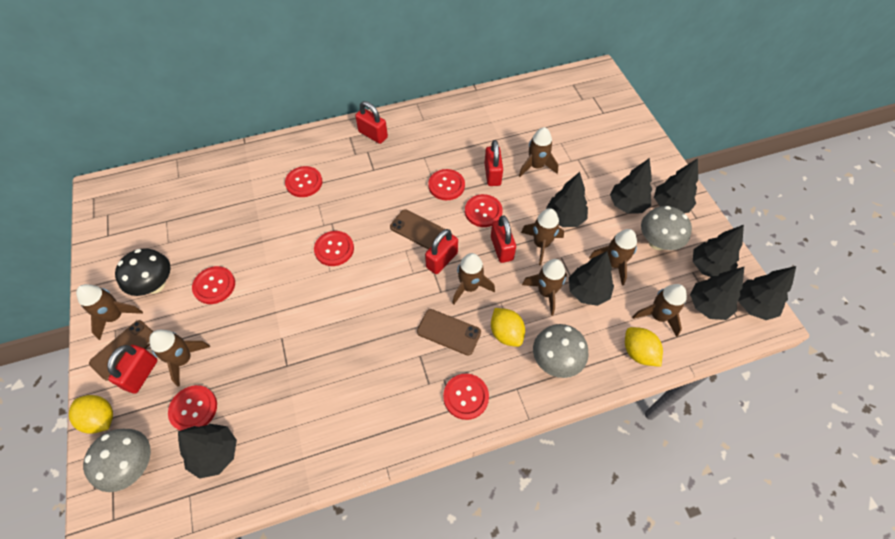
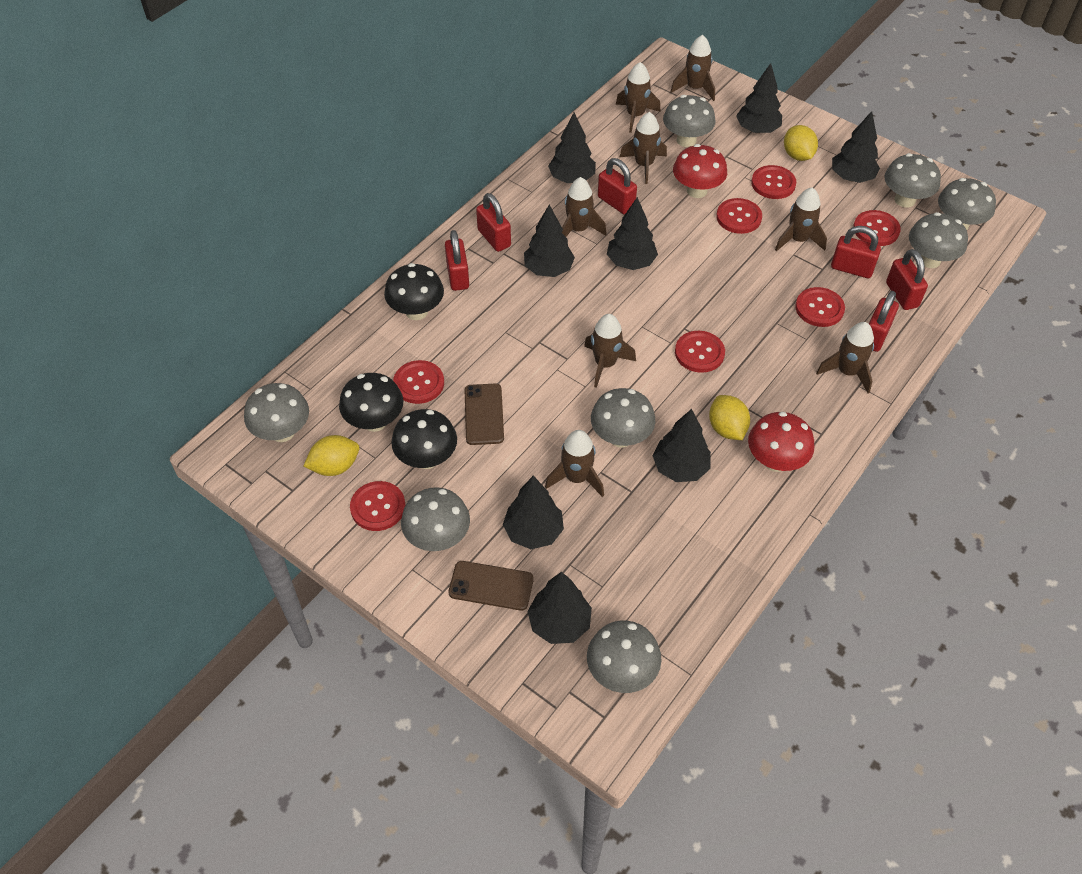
black mushroom: [115,248,171,296] = 1 -> [339,373,403,432] [384,263,444,320] [391,409,457,469] = 3
brown phone: [89,320,153,381] [390,209,445,250] [417,309,481,355] = 3 -> [448,561,534,611] [465,384,504,445] = 2
grey mushroom: [83,429,151,492] [533,324,588,378] [641,206,692,250] = 3 -> [244,383,309,442] [401,487,470,551] [587,620,662,693] [591,388,655,447] [663,95,715,147] [884,153,941,208] [909,212,968,268] [938,178,996,230] = 8
red mushroom: none = 0 -> [673,144,727,198] [748,412,814,472] = 2
red padlock: [107,345,158,394] [355,101,388,144] [425,229,458,274] [485,140,503,186] [491,215,516,263] = 5 -> [445,230,469,291] [476,193,511,252] [598,158,637,215] [831,226,881,278] [869,291,899,352] [886,249,928,310] = 6

